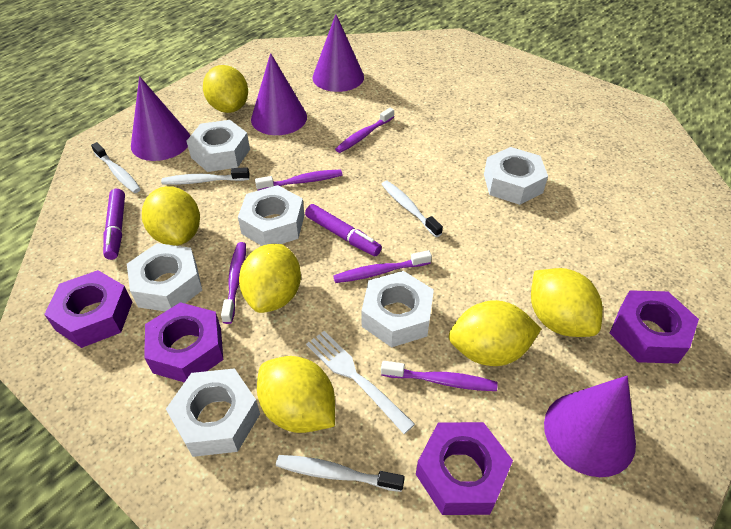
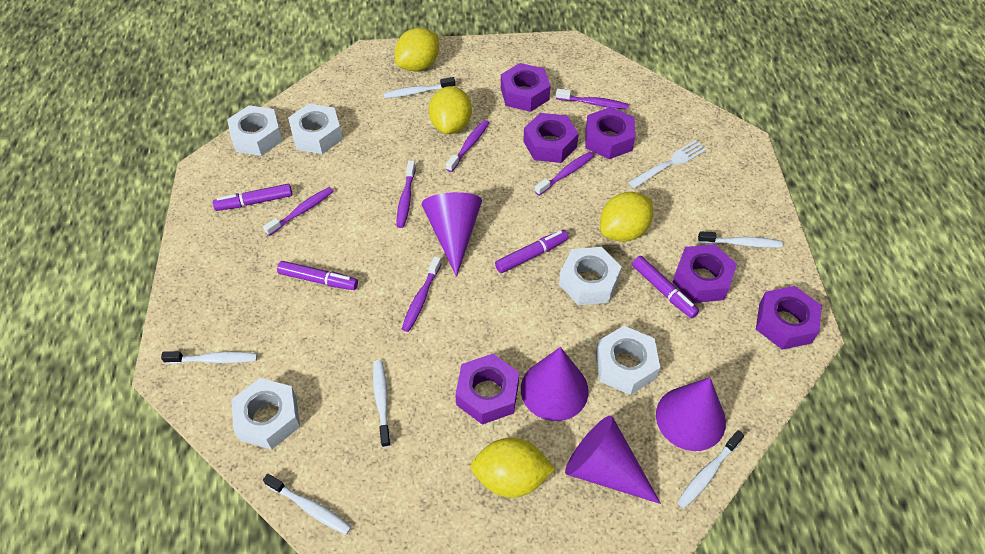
purple marker: [103,189,125,260] [305,204,382,256] = 2 -> [213,184,292,211] [277,261,358,290] [495,230,568,273] [632,256,699,318] = 4
purple nut: [44,270,132,348] [144,302,223,382] [416,422,513,515] [610,290,699,364] = 4 -> [455,354,519,425] [501,63,551,112] [523,113,579,163] [586,107,635,159] [672,244,737,303] [756,286,822,350] = 6
purple toothbrush: [221,242,246,324] [255,169,342,190] [333,250,432,283] [335,108,394,153] [381,361,498,391] = 5 -> [263,187,334,236] [396,161,416,228] [402,256,442,332] [446,120,489,172] [535,152,594,195] [556,89,629,110] = 6
white nut: [127,243,202,311] [166,368,260,457] [186,120,250,172] [238,185,305,246] [362,271,434,348] [484,147,548,205] = 6 -> [227,105,283,156] [231,378,300,450] [288,104,343,154] [559,247,622,305] [595,326,660,395] = 5
white toothbrush: [91,142,141,193] [161,167,249,185] [276,455,405,492] [381,181,443,237] = 4 -> [161,351,257,364] [263,474,352,535] [373,360,391,448] [383,77,455,98] [677,430,744,509] [698,231,783,248] = 6
yellow lemon: [142,186,200,246] [203,65,248,113] [239,244,301,313] [257,356,335,433] [449,300,542,366] [531,268,603,337] = 6 -> [395,28,439,72] [429,86,472,134] [471,438,555,498] [600,192,653,242] = 4

